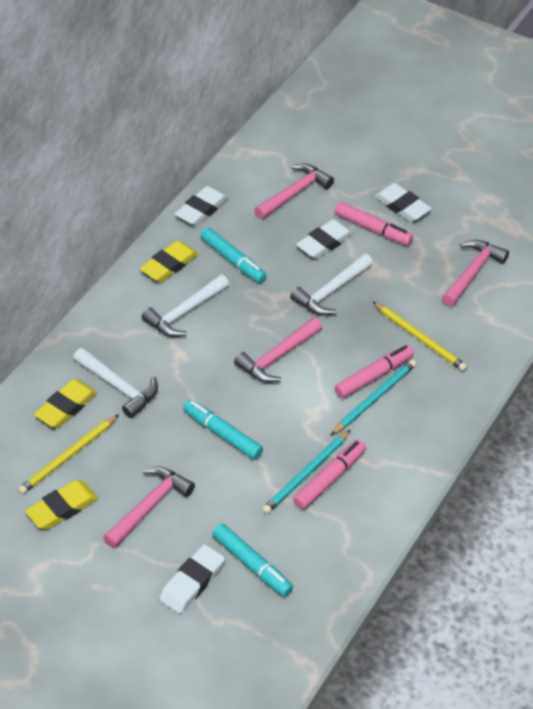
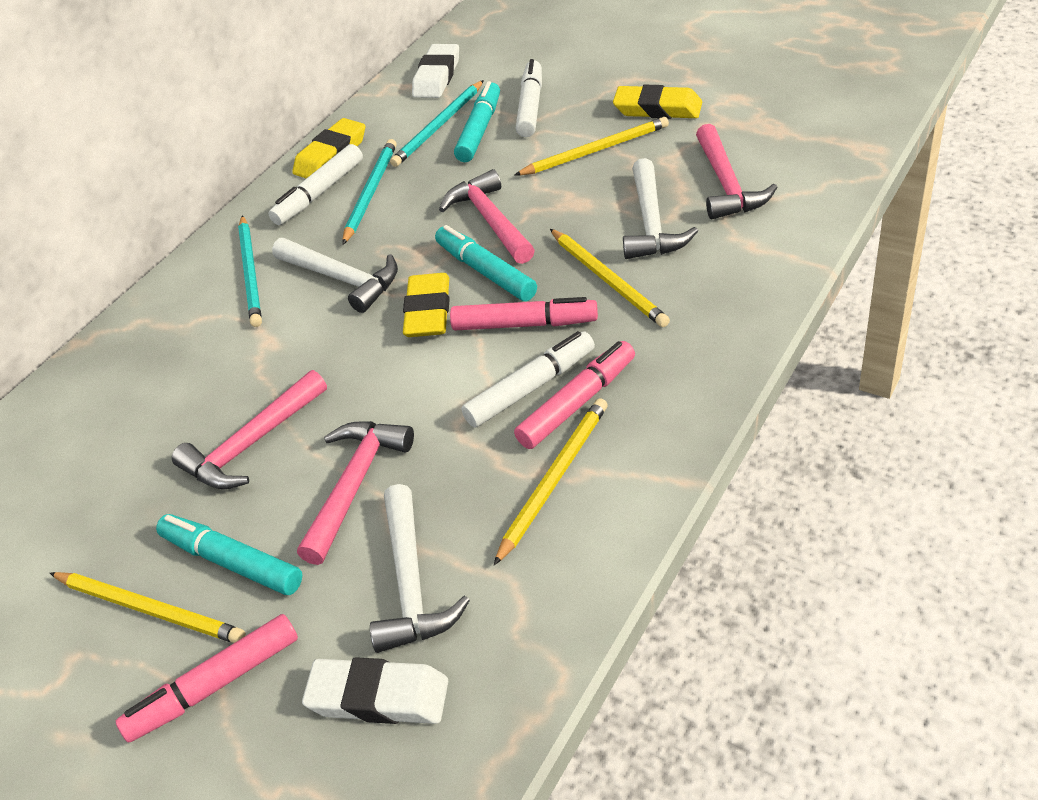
turquoise pencil: [262,430,351,514] [331,359,416,435] = 2 -> [238,215,262,327] [342,139,396,245] [390,80,484,167] = 3
white eraser: [159,544,225,614] [175,186,228,226] [296,219,354,259] [374,183,432,222] = 4 -> [302,657,448,724] [412,44,459,98] = 2
white marker: none = 0 -> [268,144,363,225] [461,331,595,428] [515,59,542,137] = 3
yellow pencil: [18,414,119,494] [373,302,467,371] = 2 -> [50,572,246,643] [494,398,608,565] [515,117,669,175] [550,229,670,327] = 4

